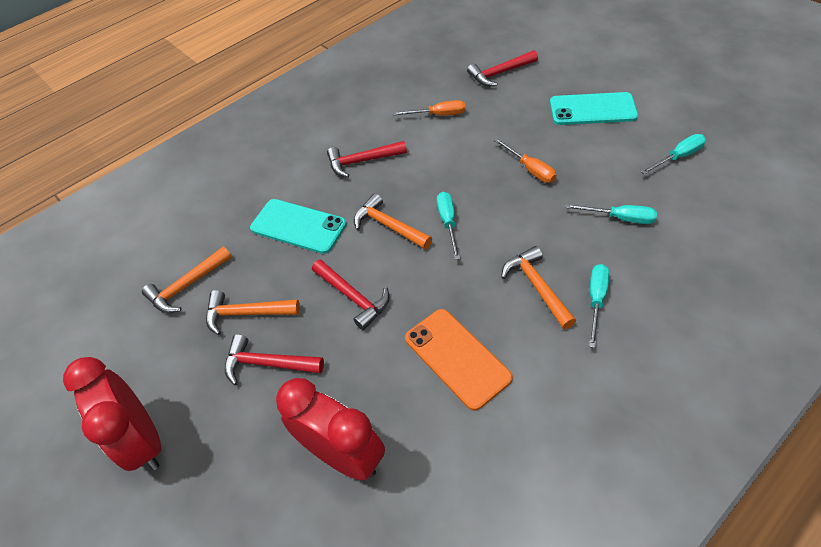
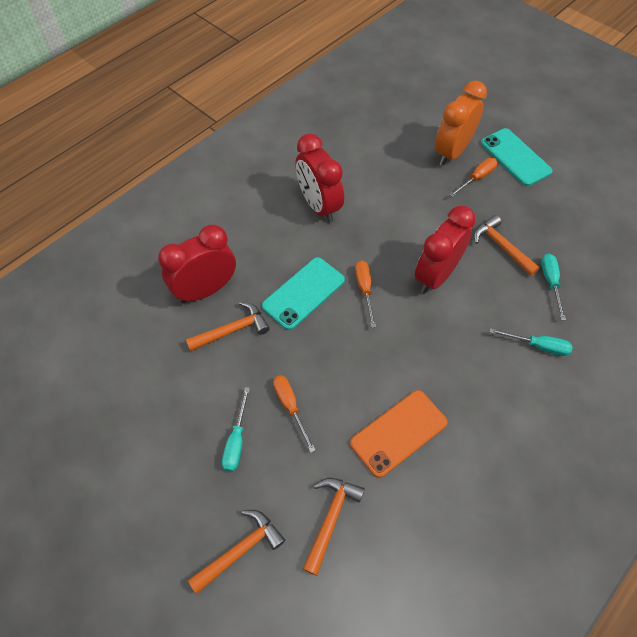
orange clock: none = 0 -> [435,80,487,166] = 1
orange screwdriver: [392,100,465,116] [494,138,556,183] = 2 -> [273,375,316,453] [355,260,376,328] [449,158,497,197] = 3
red clock: [63,357,161,471] [276,378,385,481] = 2 -> [158,224,236,303] [296,133,344,223] [415,206,476,294] = 3
red hammer: [225,334,324,385] [312,259,390,330] [327,141,407,177] [467,50,538,86] = 4 -> none = 0
turquoise screwdriver: [437,192,460,260] [565,204,657,224] [589,264,610,348] [641,134,706,175] = 4 -> [222,387,250,472] [489,328,573,356] [541,253,566,320] = 3

